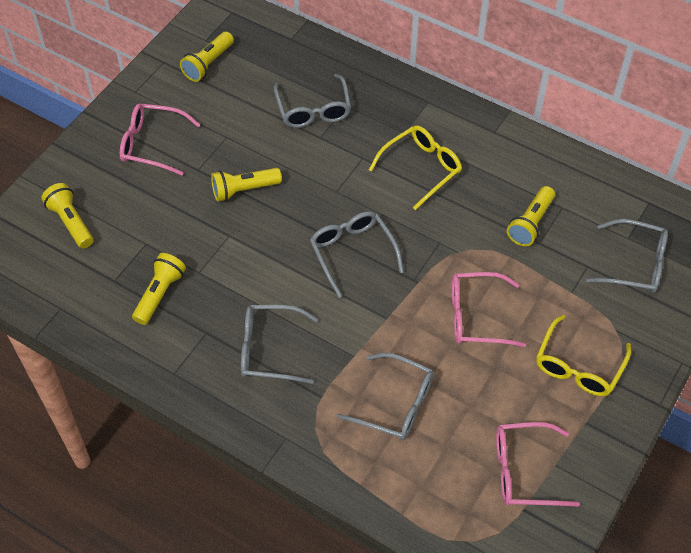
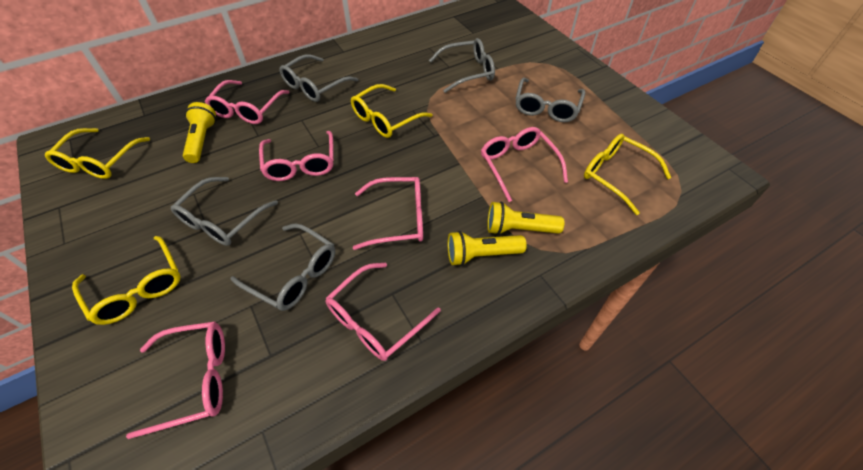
pink glasses: [120,103,201,175] [452,272,526,347] [496,422,580,507] = 3 -> [126,321,225,439] [205,80,290,124] [259,131,334,181] [325,263,441,361] [353,177,423,250] [481,127,568,202] = 6
yellow flashlight: [41,183,93,248] [132,253,186,325] [180,32,234,82] [211,168,282,202] [507,186,555,246] = 5 -> [183,102,216,163] [448,231,527,266] [487,202,564,235] = 3
yellow glasses: [369,126,462,210] [536,315,631,396] = 2 -> [45,128,150,179] [72,236,181,325] [351,84,432,138] [584,134,671,215] = 4

